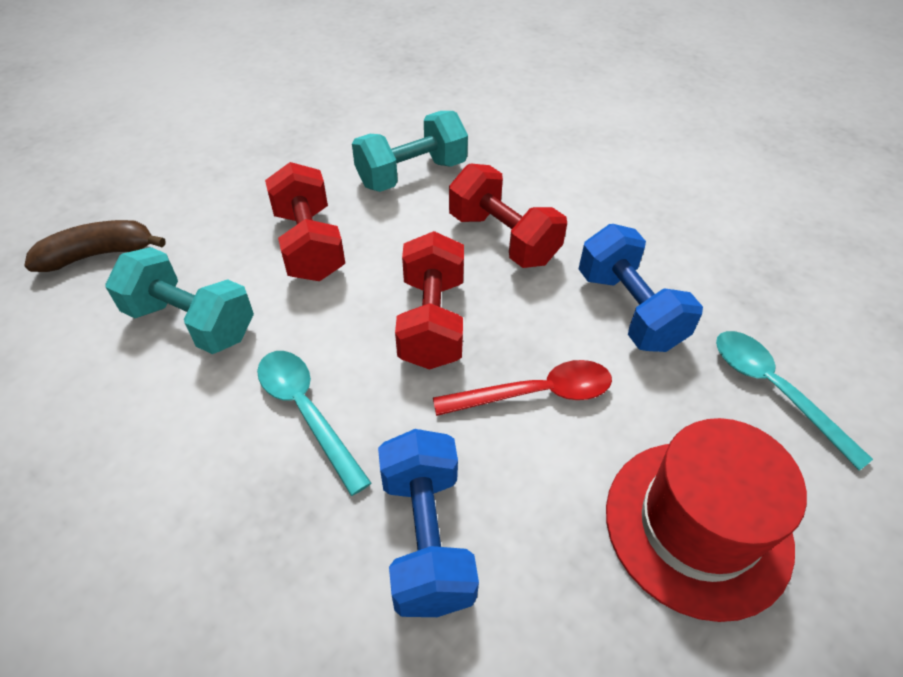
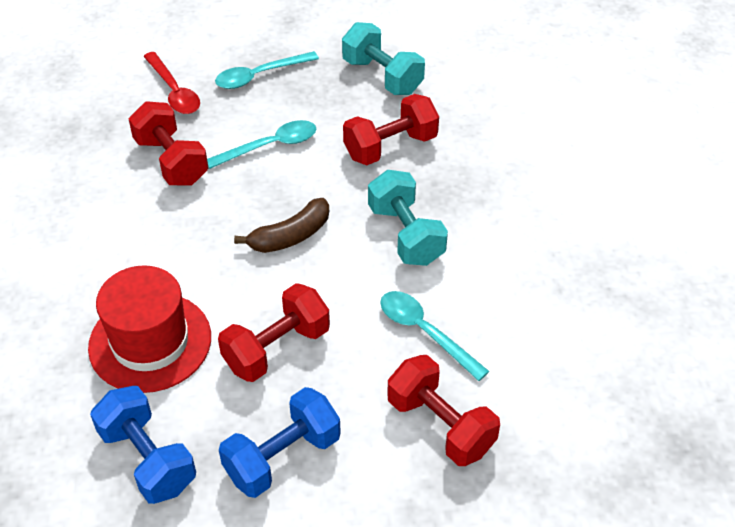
red dumbbell: [265,162,345,281] [395,231,464,370] [449,164,567,268] = 3 -> [129,101,208,185] [218,283,330,382] [343,94,439,165] [387,355,500,466] = 4
turquoise spoon: [257,351,371,496] [716,331,873,471] = 2 -> [207,120,316,169] [215,51,319,89] [380,291,490,381] = 3

